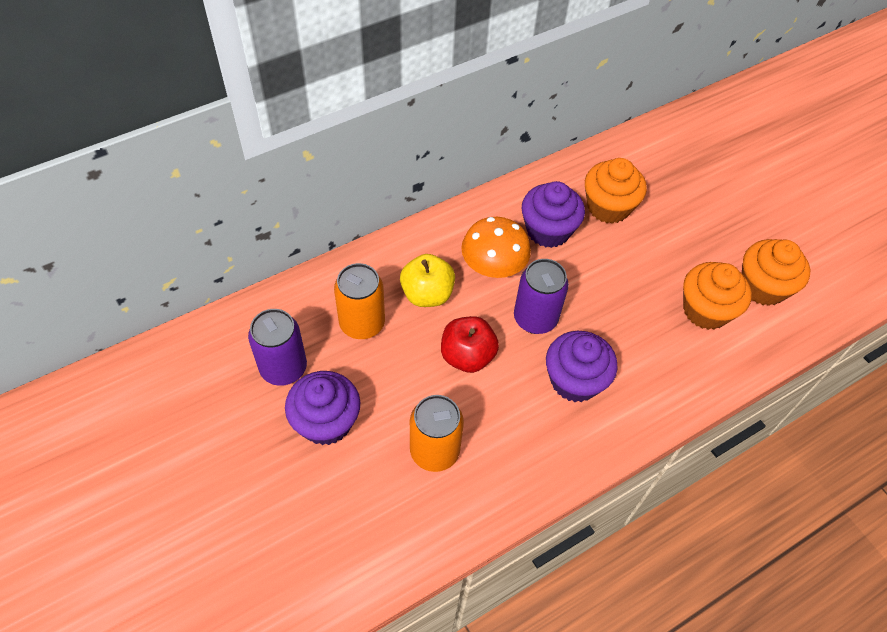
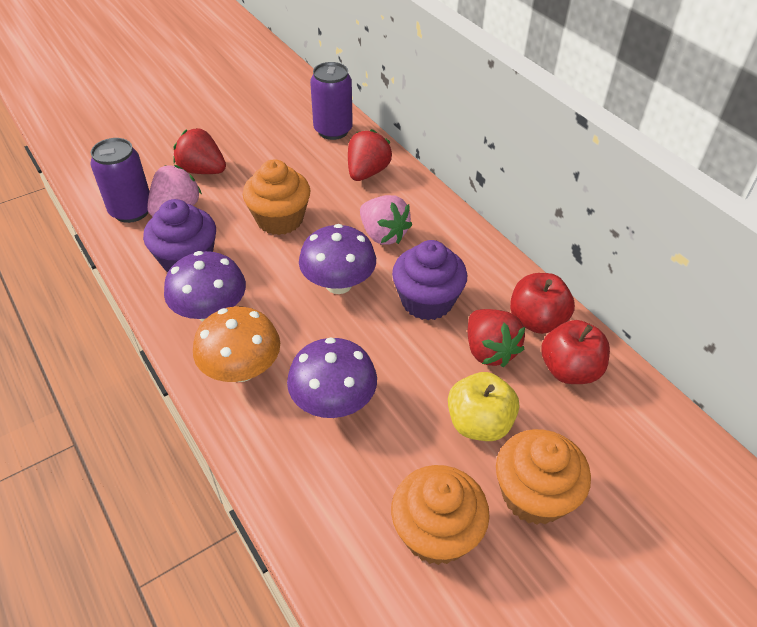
orange can: [334,263,385,339] [410,395,464,472] = 2 -> none = 0
pink strawberry: none = 0 -> [147,165,202,216] [360,195,412,245] = 2
purple cupcake: [285,371,360,445] [521,181,585,248] [546,331,618,402] = 3 -> [143,199,216,272] [392,240,467,320] = 2
purple mushroom: none = 0 -> [164,251,246,322] [287,337,377,418] [299,224,376,294] = 3
red apple: [441,316,499,373] = 1 -> [510,273,575,334] [541,320,610,384] = 2
red strawberry: none = 0 -> [173,128,226,174] [348,129,392,181] [468,309,525,367] = 3

